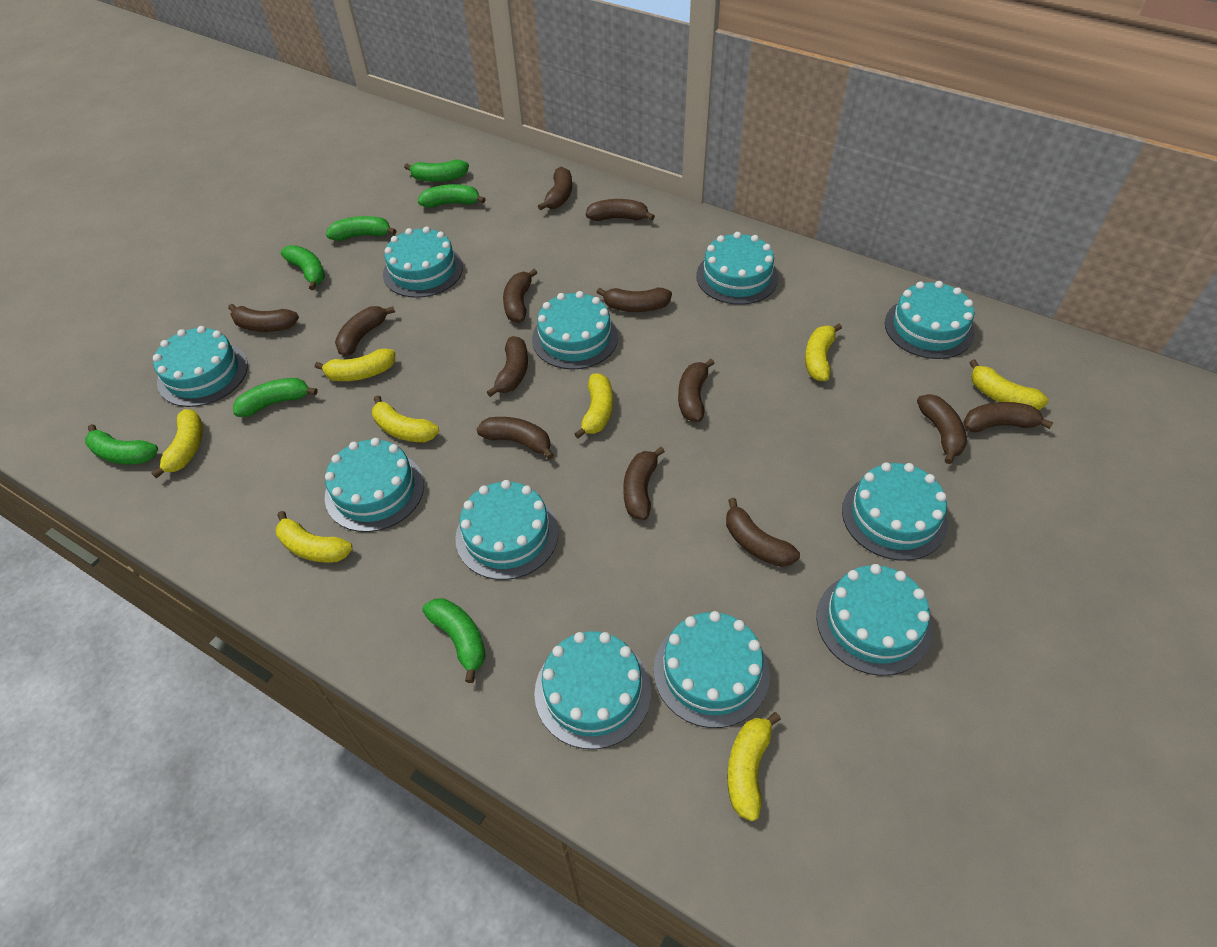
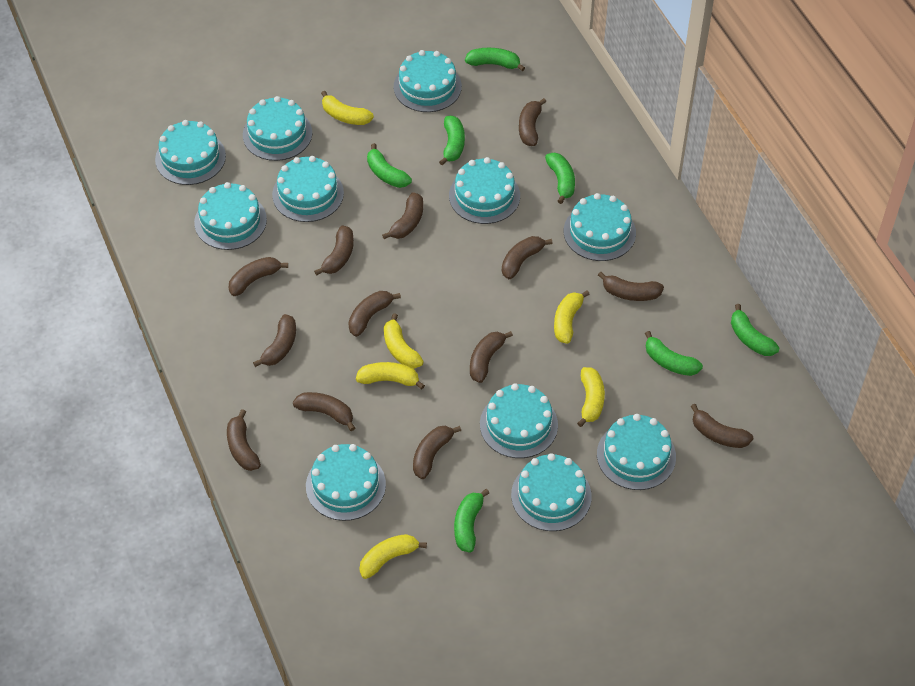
yellow banana: [151,409,203,479] [276,511,353,563] [315,348,395,381] [372,395,439,442] [574,373,613,439] [727,712,781,821] [805,323,842,381] [969,359,1048,410] = 8 -> [321,91,374,125] [356,362,425,389] [359,534,427,579] [384,313,424,369] [554,290,590,344] [577,367,605,427] = 6

